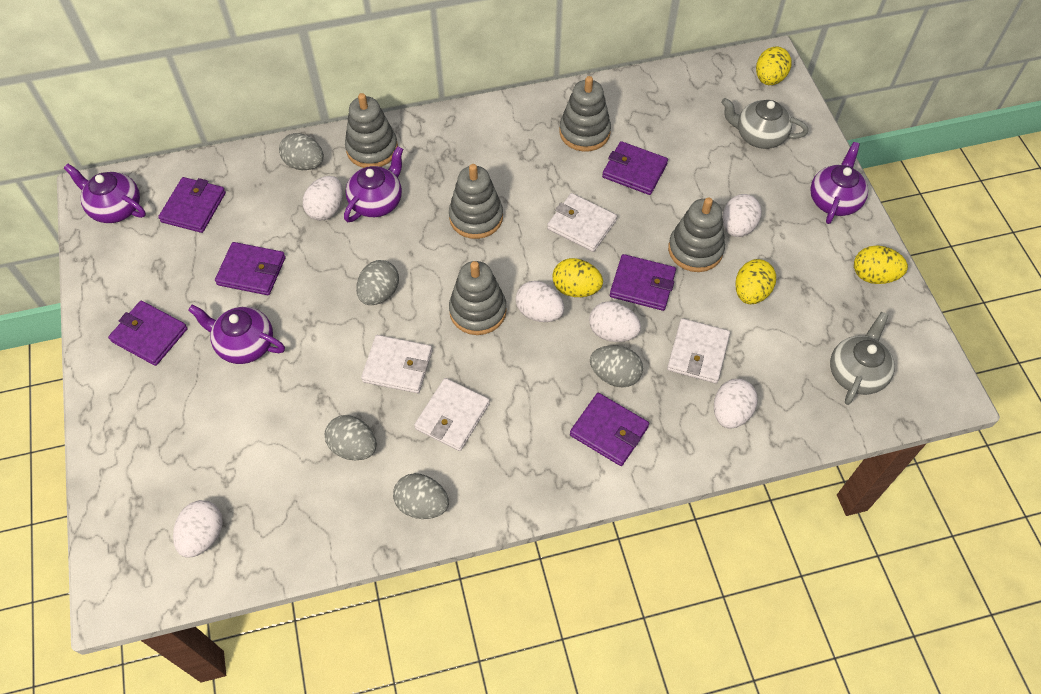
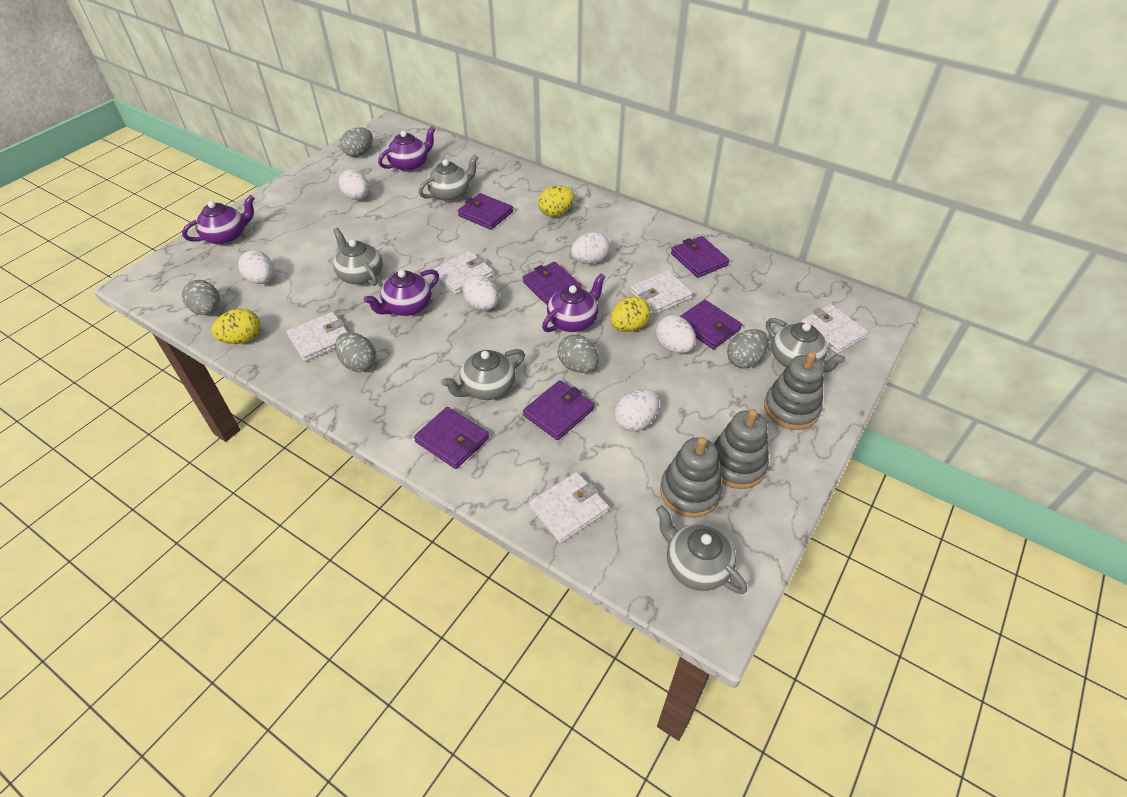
grey stacking toy: [345,93,398,168] [449,164,503,239] [449,261,507,335] [559,76,611,151] [668,197,725,272] = 5 -> [660,437,722,518] [713,409,769,489] [764,351,824,430] = 3
grey teapot: [721,98,808,149] [830,312,895,405] = 2 -> [333,228,383,286] [418,154,479,202] [442,349,525,400] [656,505,747,594] [766,318,846,372] = 5
white wallet: [361,335,432,393] [414,378,490,451] [547,193,617,252] [667,318,730,383] = 4 -> [287,312,348,362] [433,251,493,295] [529,472,609,543] [630,270,693,315] [801,304,868,354] = 5
yellow egg: [552,258,603,297] [735,259,776,304] [756,46,791,85] [854,246,908,284] = 4 -> [211,309,261,344] [538,186,574,217] [610,296,651,332] = 3

